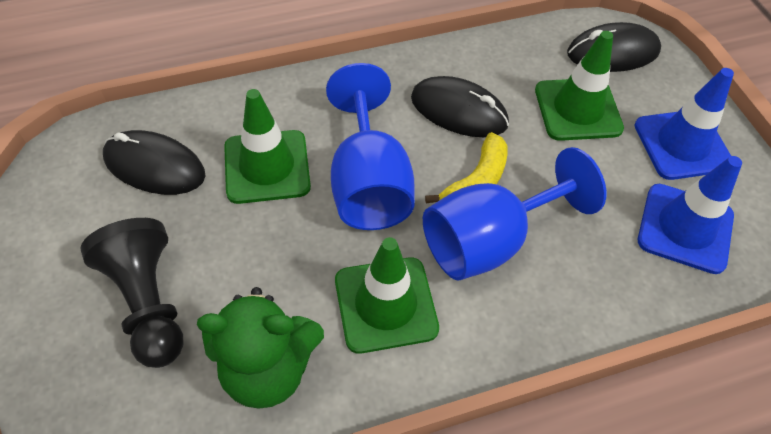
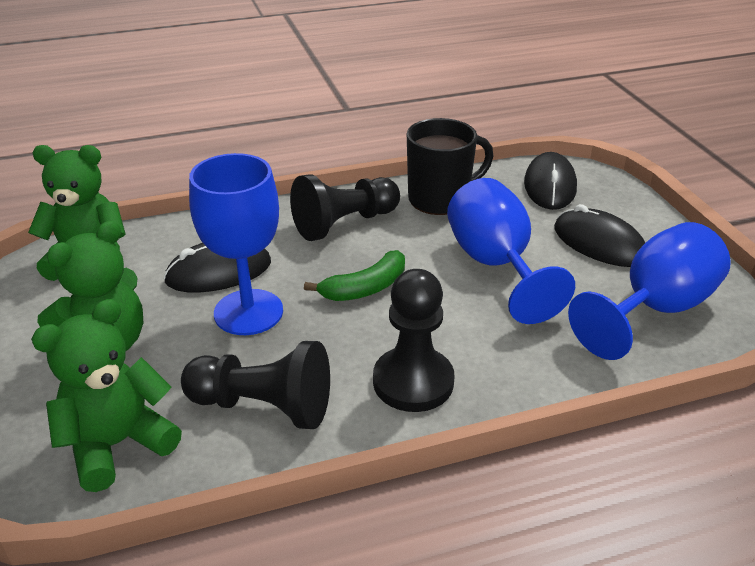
black mug: none = 0 -> [407,118,493,215] = 1
black pawn: [80,218,184,368] = 1 -> [181,341,330,429] [290,174,400,241] [373,269,454,412] = 3
blue goblet: [326,63,415,230] [423,147,606,281] = 2 -> [189,153,283,335] [447,178,575,324] [568,222,731,360] = 3
blue traffic cone: [634,68,734,180] [638,156,742,274] = 2 -> none = 0
green banana: none = 0 -> [304,250,405,301] = 1
green teddy bear: [197,287,324,409] = 1 -> [28,145,125,281] [31,299,182,492] [37,220,143,351] = 3
green traffic cone: [224,89,311,204] [335,237,439,354] [535,31,624,141] = 3 -> none = 0
yellow banana: [425,132,508,203] = 1 -> none = 0

